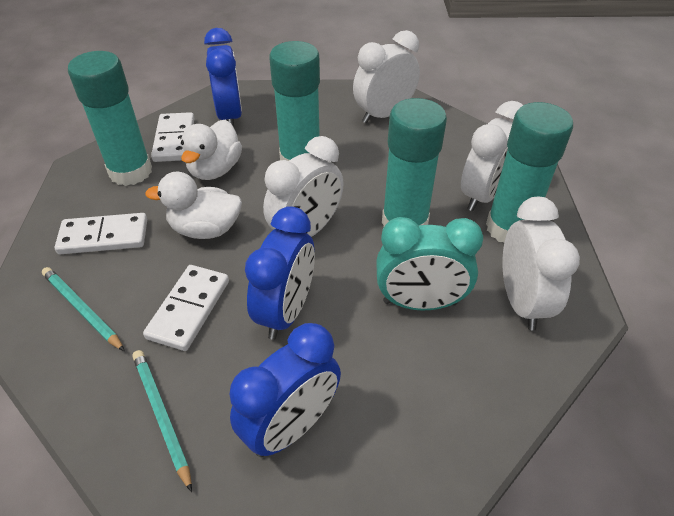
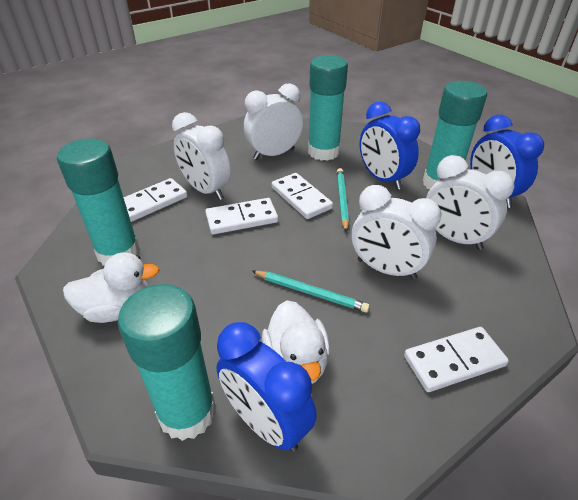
turquoise clock: [376,217,483,311] = 1 -> none = 0
white domino: [55,213,147,254] [143,265,229,351] [151,112,194,162] = 3 -> [123,178,188,222] [205,198,278,235] [272,173,333,219] [404,327,509,392] = 4

